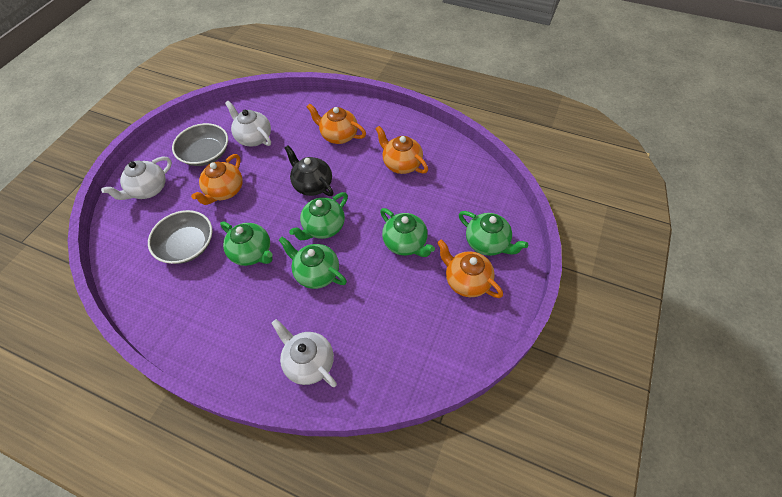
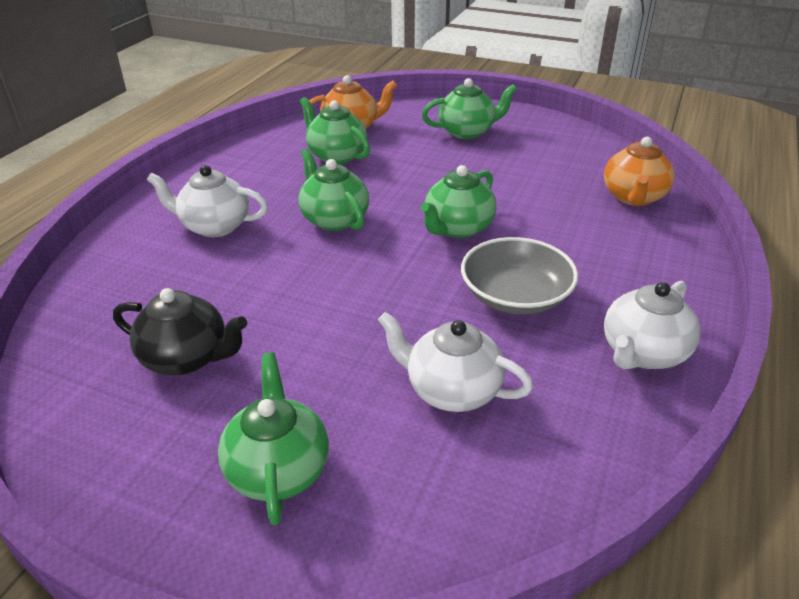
grey bowl: [148,210,212,264] [172,123,228,166] = 2 -> [461,237,578,315] = 1
orange teapot: [191,154,243,205] [307,103,366,144] [375,126,428,174] [437,239,503,298] = 4 -> [303,75,397,129] [604,137,675,206] = 2

